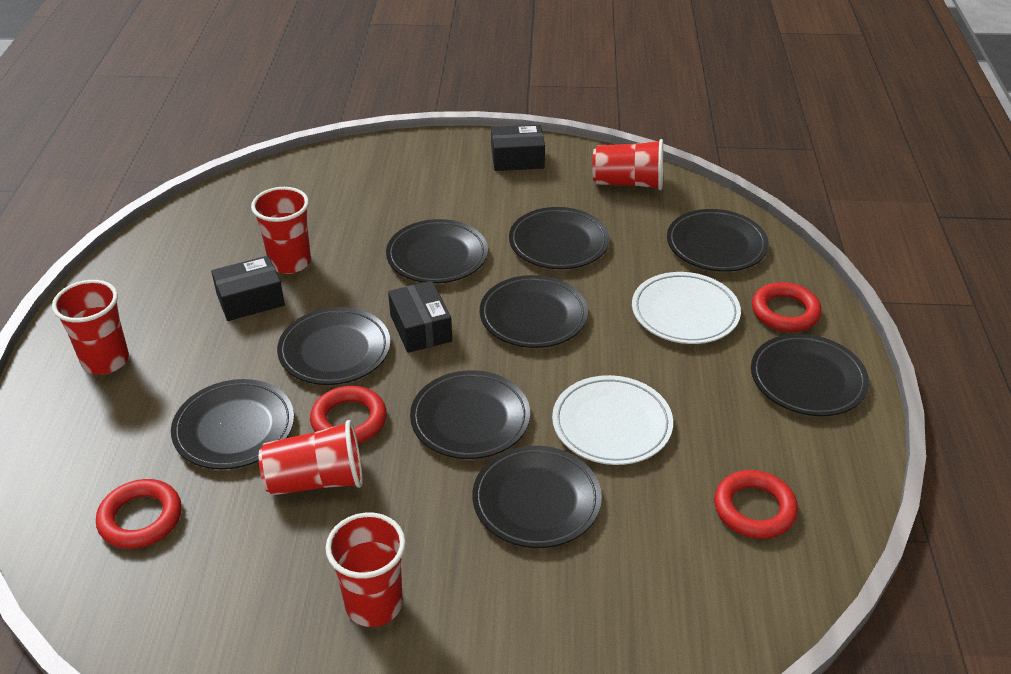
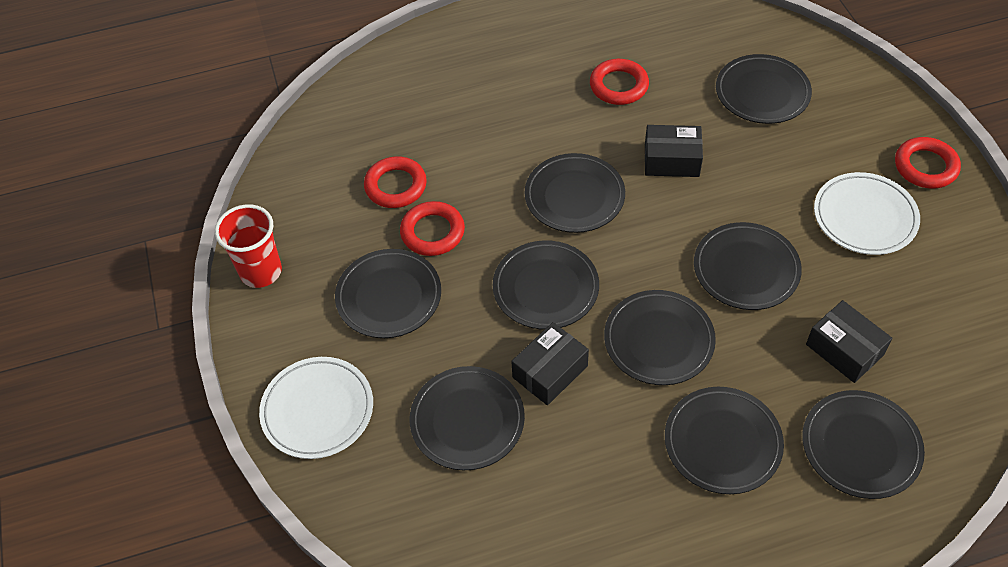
red cup: [52,280,129,375] [251,187,311,274] [259,420,363,495] [326,513,406,627] [592,139,663,190] = 5 -> [215,204,282,288] = 1

